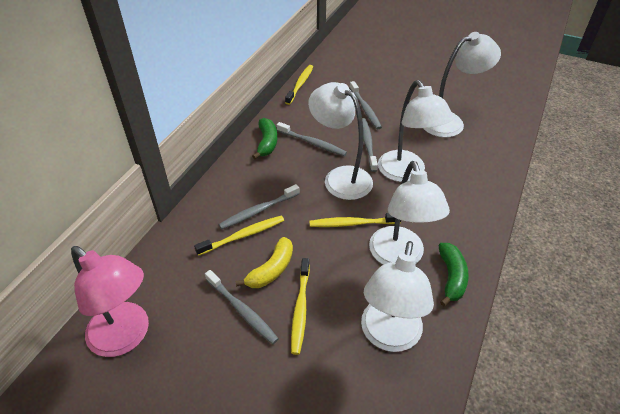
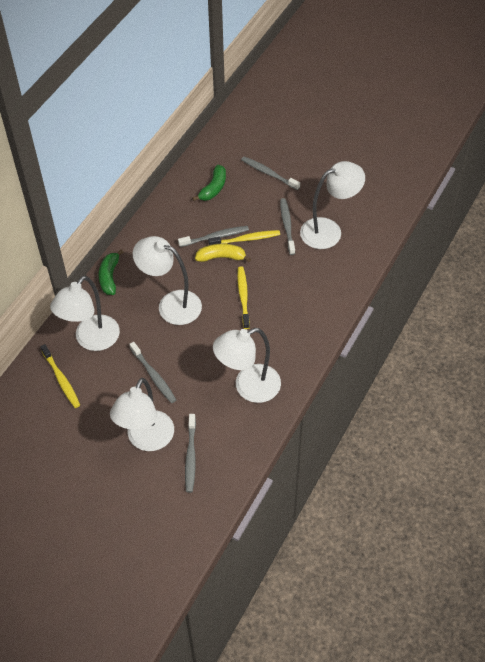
pink lamp: [71,246,149,357] = 1 -> none = 0
yellow toothbrush: [194,216,284,256] [285,65,314,105] [291,258,310,355] [309,213,401,227] = 4 -> [40,344,80,408] [208,230,280,245] [237,266,250,329] = 3

